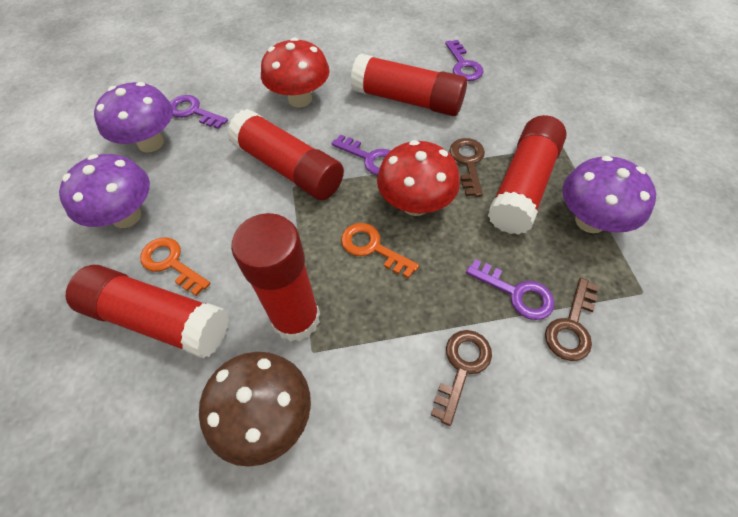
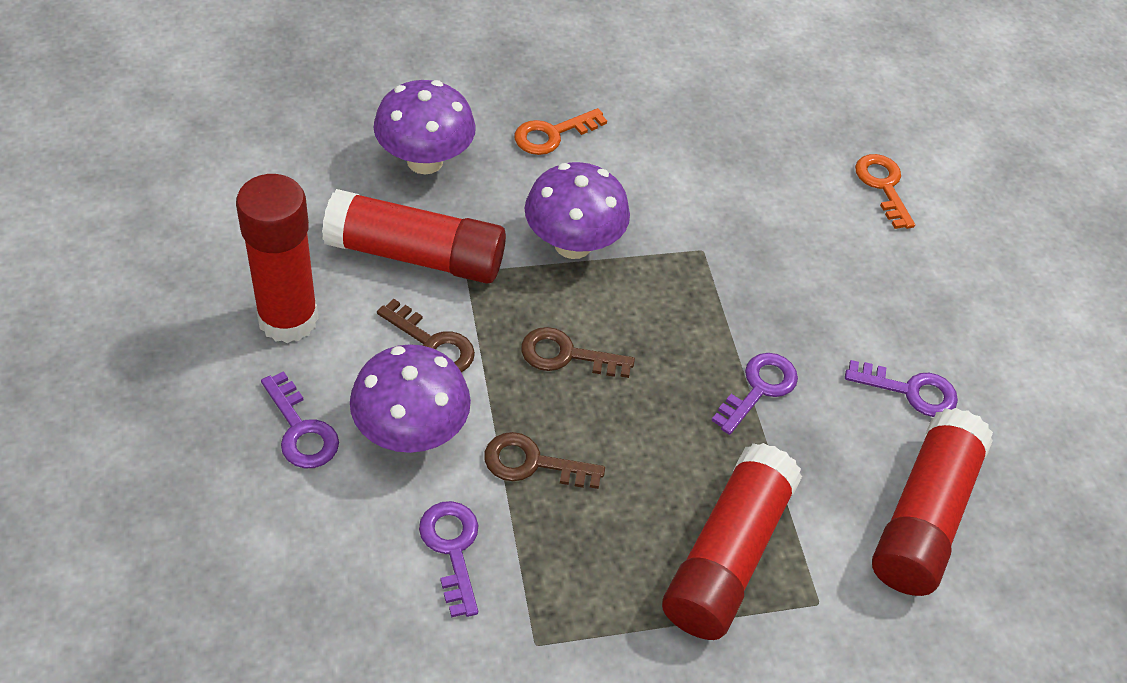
brown mushroom: [199,352,311,467] = 1 -> none = 0
red glue stick: [66,265,229,358] [227,109,344,200] [231,213,320,342] [350,54,467,116] [488,115,567,235] = 5 -> [236,174,319,343] [322,189,506,284] [662,443,802,640] [872,408,993,596] = 4
red mushroom: [261,37,330,107] [377,140,460,216] = 2 -> none = 0

